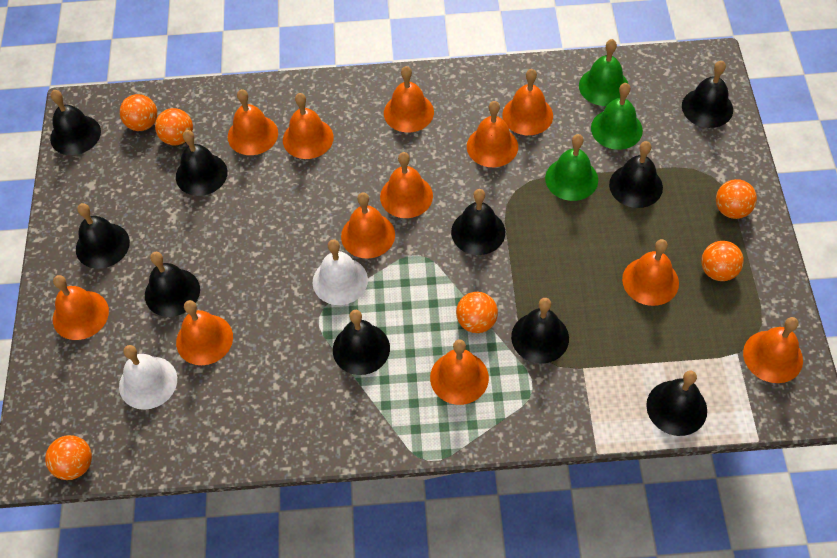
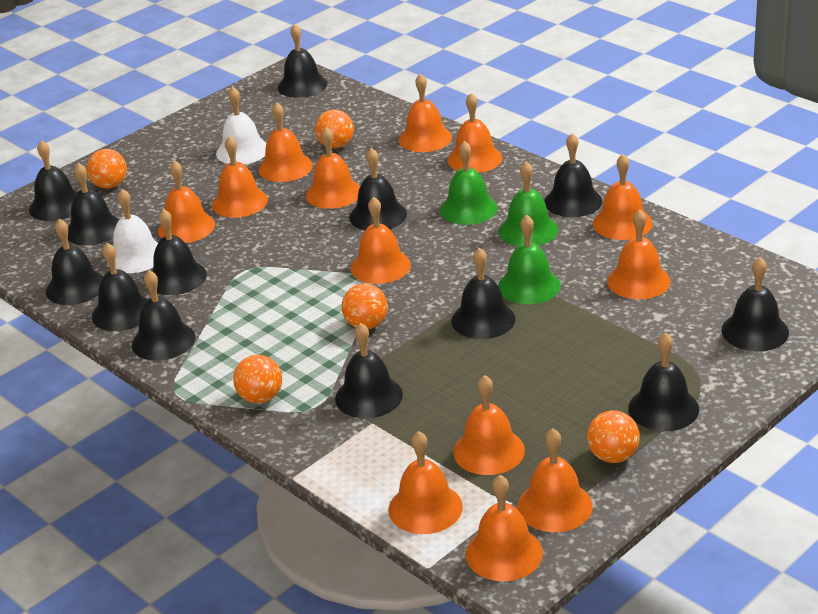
black bell: [50,90,101,155] [76,203,130,269] [145,252,200,317] [176,130,228,196] [333,310,390,375] [451,189,505,255] [511,298,569,364] [609,141,663,208] [646,370,707,436] [682,61,733,128] = 10 -> [29,140,77,221] [46,219,103,305] [68,163,119,246] [92,243,148,331] [132,270,195,361] [152,209,207,295] [278,24,327,98] [335,323,403,418] [349,148,407,230] [451,248,516,339] [544,133,602,217] [628,333,699,431] [721,257,789,351] = 13
orange ball: [45,435,92,480] [120,94,157,131] [155,108,193,145] [456,292,498,333] [701,241,744,281] [716,179,757,219] = 6 -> [87,149,127,189] [233,355,282,404] [315,109,354,148] [341,283,388,329] [587,410,640,463] = 5
orange bell: [53,275,109,340] [176,300,233,365] [228,89,278,155] [283,93,334,159] [341,192,395,259] [380,152,433,218] [384,66,434,132] [430,339,489,405] [467,101,518,167] [502,69,553,135] [622,239,679,306] [743,317,803,383] = 12 -> [158,160,215,243] [212,136,268,218] [258,102,313,182] [306,127,360,209] [351,197,411,284] [389,431,463,534] [399,74,452,152] [448,93,502,173] [453,375,525,475] [466,475,543,581] [518,429,593,532] [593,154,653,240] [607,209,671,299] = 13

